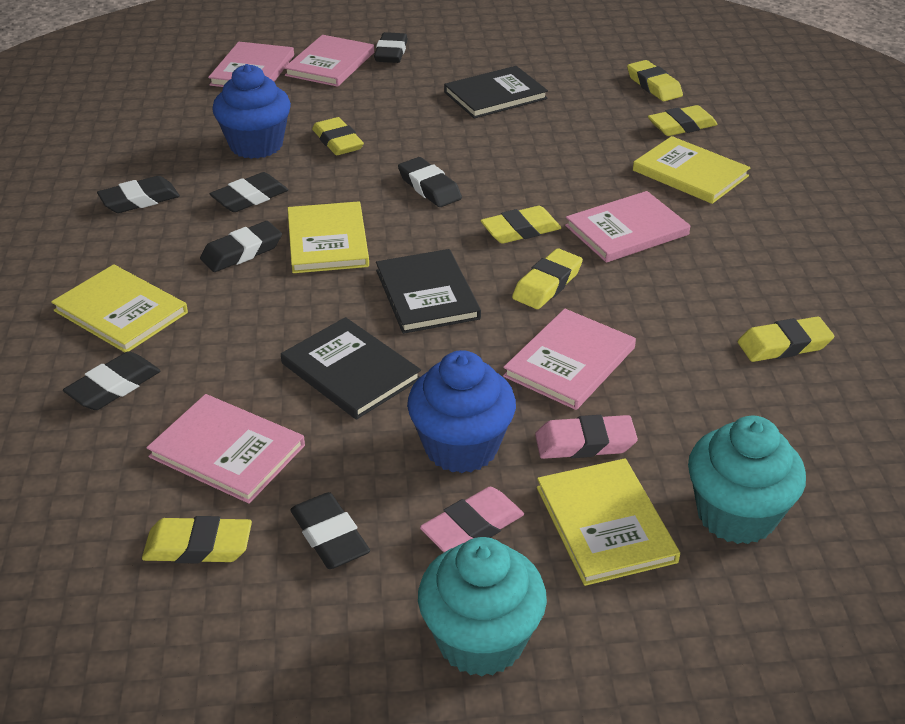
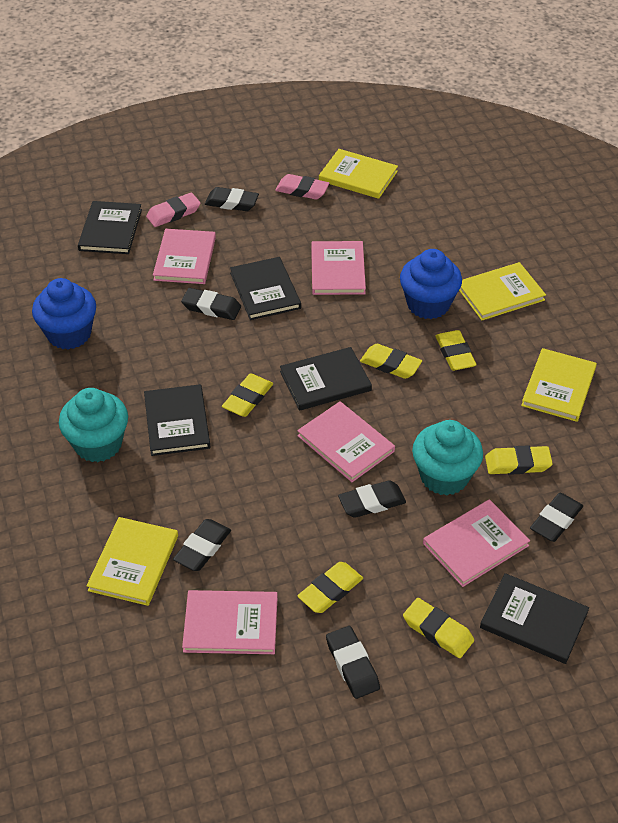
black book: [281,317,421,420] [376,249,481,334] [444,66,548,118] = 3 -> [78,201,142,254] [144,384,210,456] [230,257,301,320] [280,347,372,411] [480,573,589,664] = 5
black eraser: [63,351,161,410] [97,176,180,213] [200,221,282,272] [210,172,288,212] [290,492,370,569] [374,32,408,63] [398,157,462,207] = 7 -> [173,519,231,571] [181,288,241,320] [205,187,259,211] [326,626,380,699] [338,480,406,518] [530,493,583,542] = 6
yellow eraser: [142,516,252,563] [312,117,364,155] [480,206,561,244] [512,248,583,309] [627,60,683,101] [648,105,718,136] [738,316,834,362] = 7 -> [222,374,273,417] [297,562,363,613] [360,344,422,379] [403,598,474,658] [436,330,476,371] [485,445,553,475] = 6

